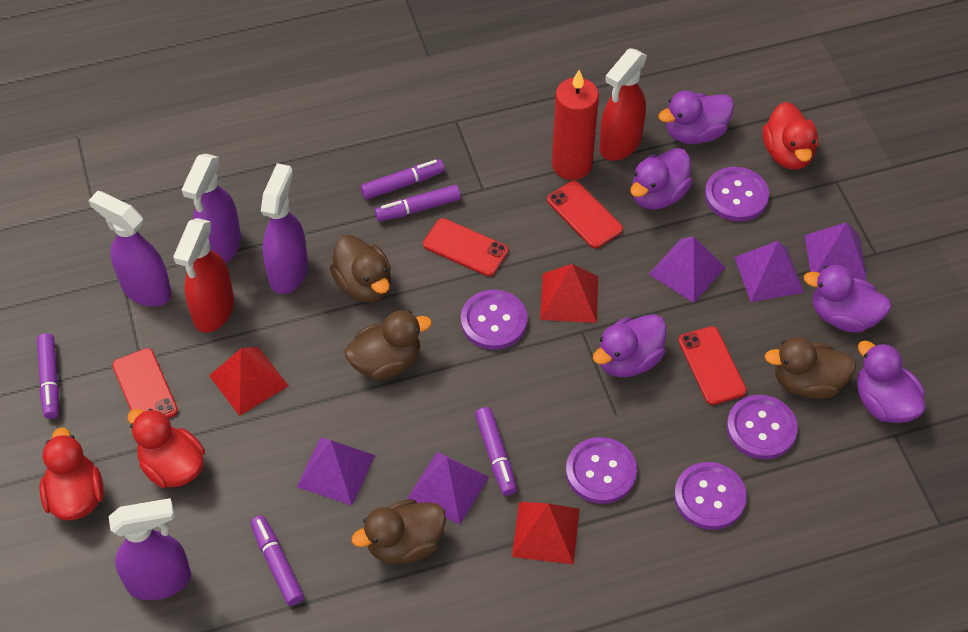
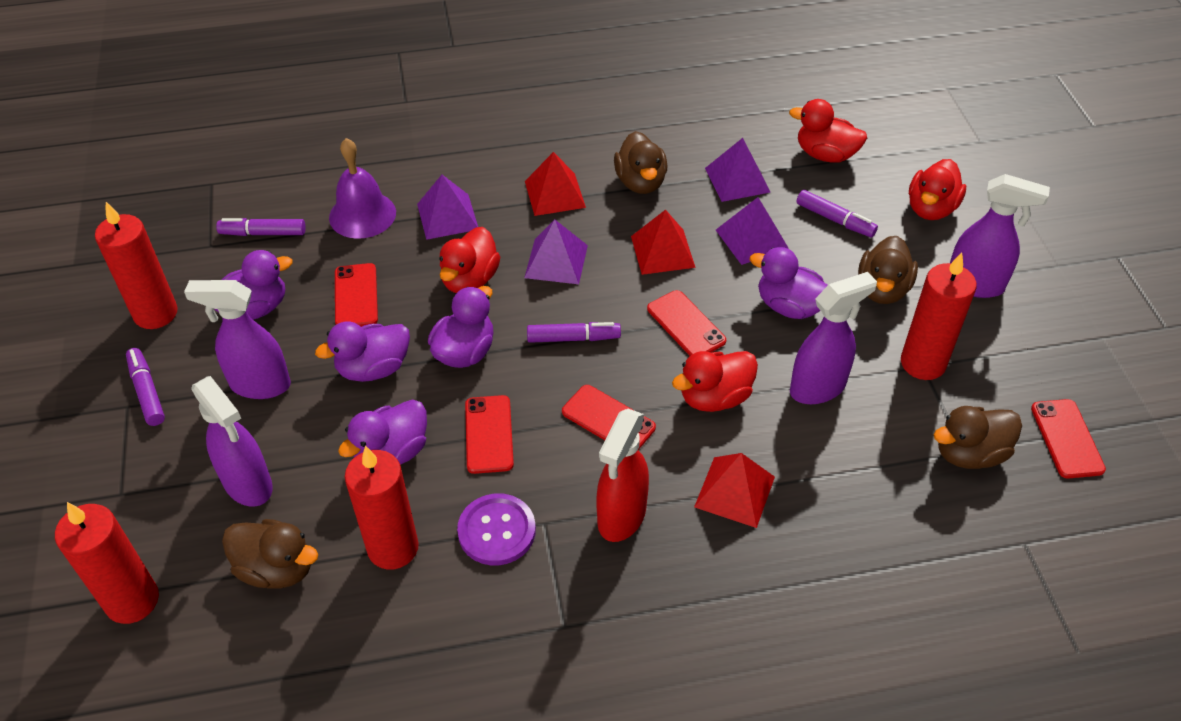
purple bell: none = 0 -> [329,138,396,239] = 1
purple button: [461,290,527,350] [566,437,637,504] [674,462,747,530] [705,167,769,222] [727,395,798,460] = 5 -> [457,493,536,565] = 1
purple marker: [37,333,59,419] [250,515,304,606] [361,159,444,200] [375,185,461,221] [475,407,517,496] = 5 -> [126,348,165,426] [216,218,306,236] [527,322,621,343] [796,190,878,237] = 4
purple pyramid: [297,437,375,506] [407,452,489,525] [649,236,726,303] [734,241,804,302] [805,222,867,279] = 5 -> [417,175,478,240] [524,220,588,284] [705,138,770,202] [716,197,789,265] = 4
red candle: [552,70,599,180] = 1 -> [55,502,159,624] [95,202,178,329] [345,445,419,570] [901,252,977,380] = 4
red duck: [39,427,104,521] [128,409,205,488] [762,102,818,170] = 3 -> [439,227,500,293] [672,351,758,412] [789,99,867,163] [909,159,966,220] = 4
red phone: [112,348,178,418] [423,218,508,276] [547,181,623,248] [678,326,747,405] = 4 -> [335,263,378,327] [465,395,514,474] [562,385,656,450] [647,290,726,356] [1031,399,1106,479] = 5
red spray bottle: [173,218,234,333] [600,48,647,161] = 2 -> [596,409,649,542] = 1

